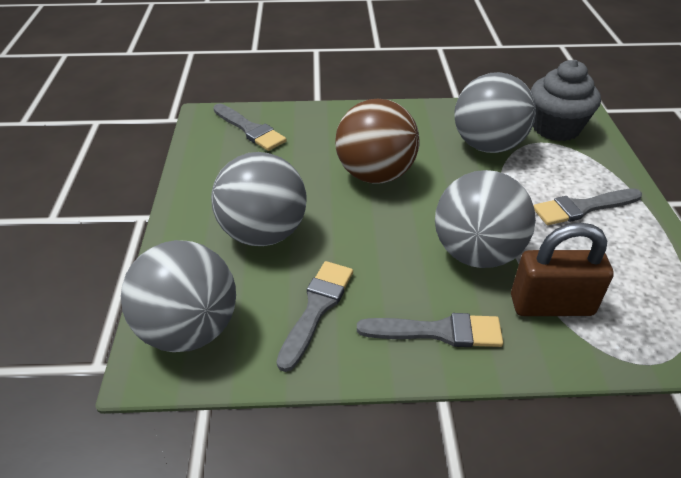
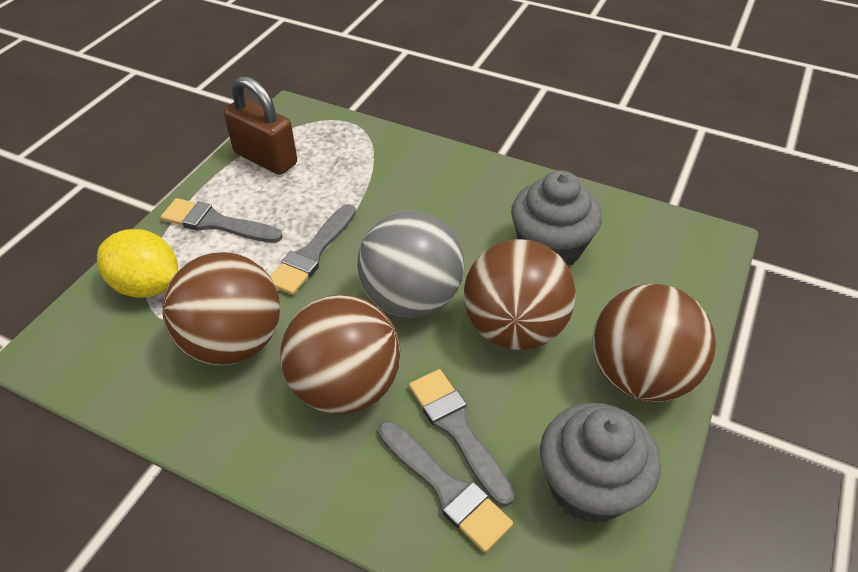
brown ball: [335,99,420,184] = 1 -> [162,252,280,365] [281,295,401,414] [464,239,576,350] [592,284,716,402] = 4
grey ball: [121,240,236,352] [211,152,307,246] [435,170,536,268] [455,72,536,153] = 4 -> [357,211,464,318] = 1
grey cupcake: [530,60,601,141] = 1 -> [511,170,602,266] [540,403,661,524] = 2
yellow lemon: none = 0 -> [97,229,178,298] = 1

